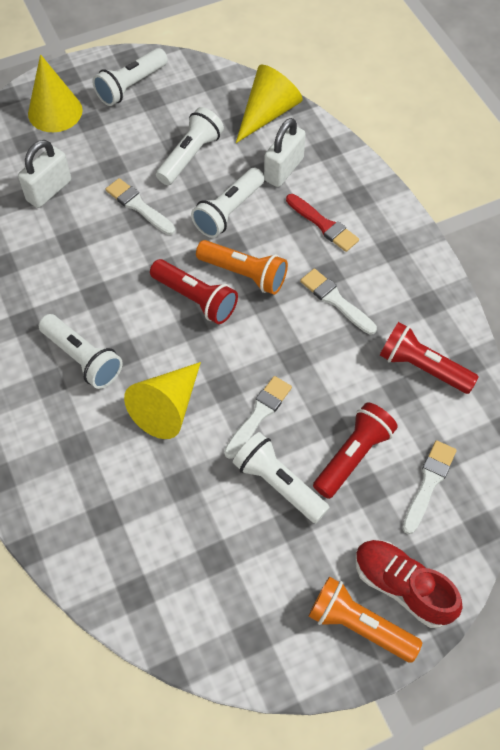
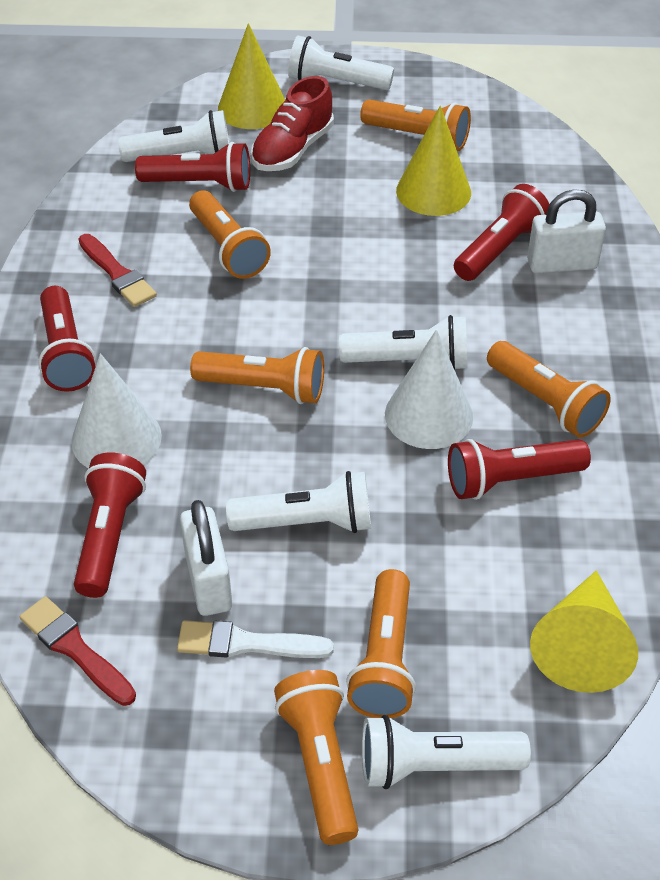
orange flashlight: [196,240,288,295] [308,576,422,663] = 2 -> [189,190,271,279] [190,347,324,404] [274,670,359,845] [346,569,416,718] [360,99,471,151] [487,341,611,438] = 6
red brush: [286,194,359,252] = 1 -> [20,596,136,706] [79,234,157,307] = 2
red flashlight: [150,259,238,324] [313,402,398,499] [380,322,479,394] = 3 -> [38,286,96,392] [74,452,146,598] [135,142,250,192] [448,439,591,500] [454,184,550,281] = 5
white brush: [106,178,175,235] [224,376,292,459] [300,269,377,334] [402,440,457,534] = 4 -> [177,620,334,658] = 1
white cone: none = 0 -> [71,353,162,468] [385,330,473,449] = 2

